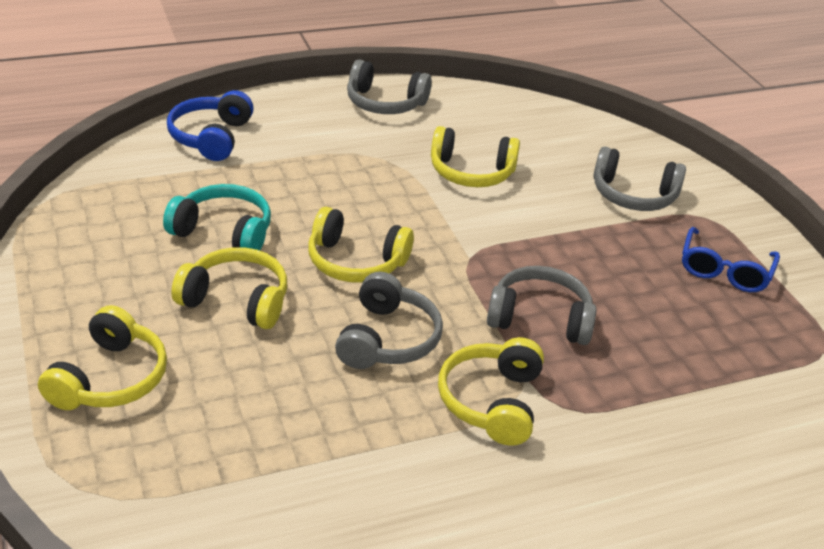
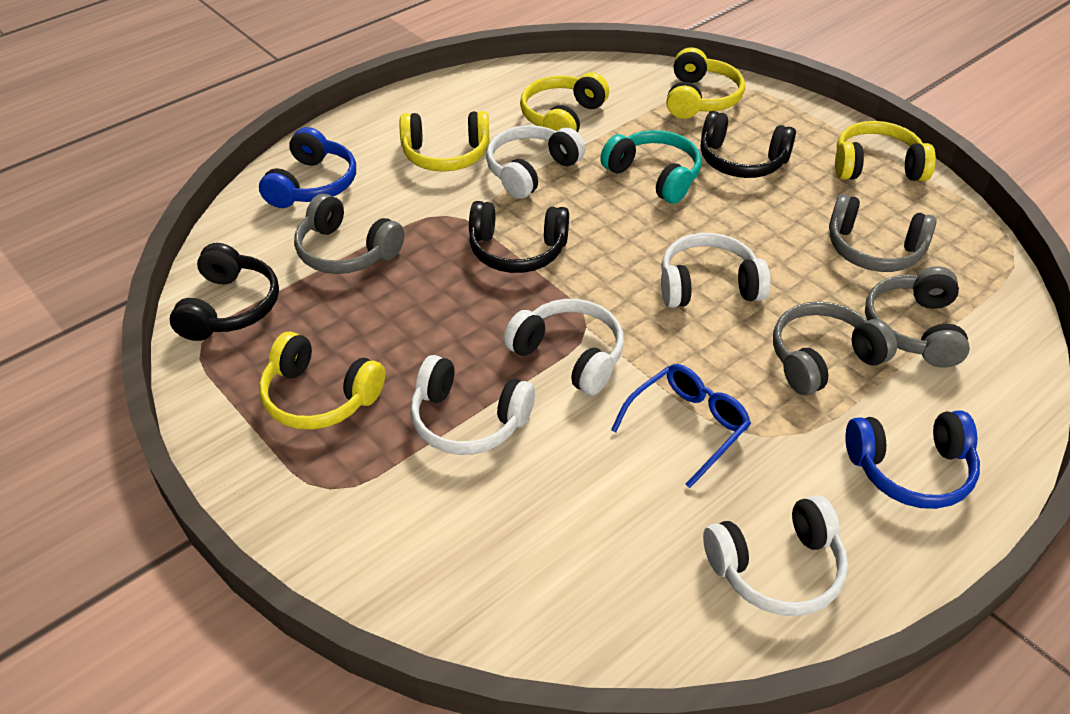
black headphones: none = 0 -> [170,243,279,341] [469,201,569,273] [700,111,796,178] = 3
blue headphones: [167,90,254,161] = 1 -> [259,127,356,208] [845,410,980,509] = 2
white headphones: none = 0 -> [410,355,535,455] [486,125,585,199] [503,299,624,395] [661,233,771,308] [703,495,848,616] = 5

